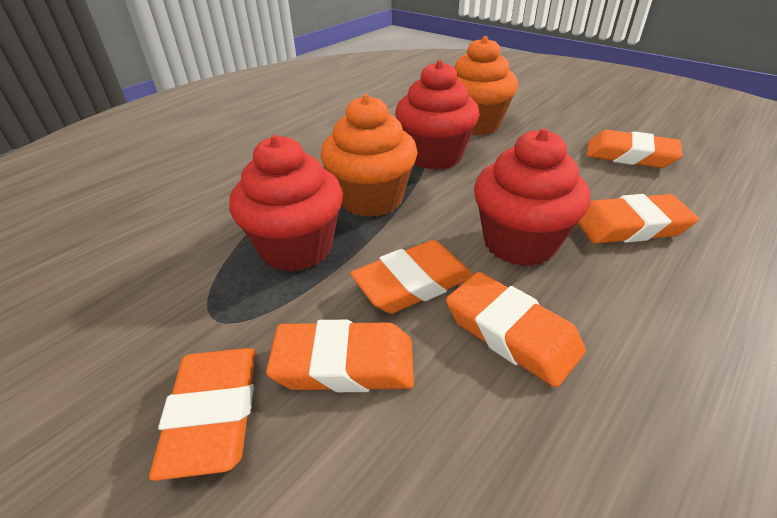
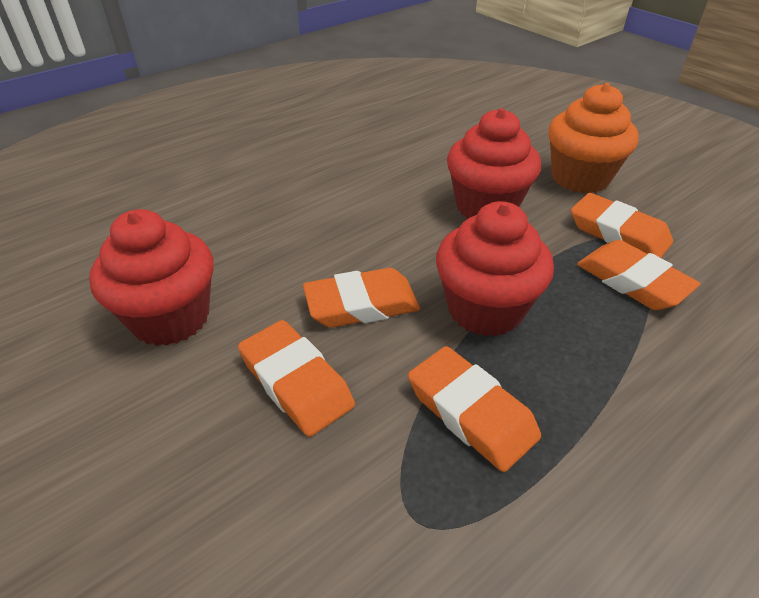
orange cupcake: [320,94,418,217] [454,36,518,135] = 2 -> [548,83,639,193] = 1
orange eraser: [149,348,256,481] [266,320,414,392] [350,240,473,313] [446,272,586,388] [577,194,699,244] [586,130,683,168] = 6 -> [238,320,355,437] [303,268,420,328] [408,346,541,472] [571,193,673,258] [577,240,701,310] = 5

